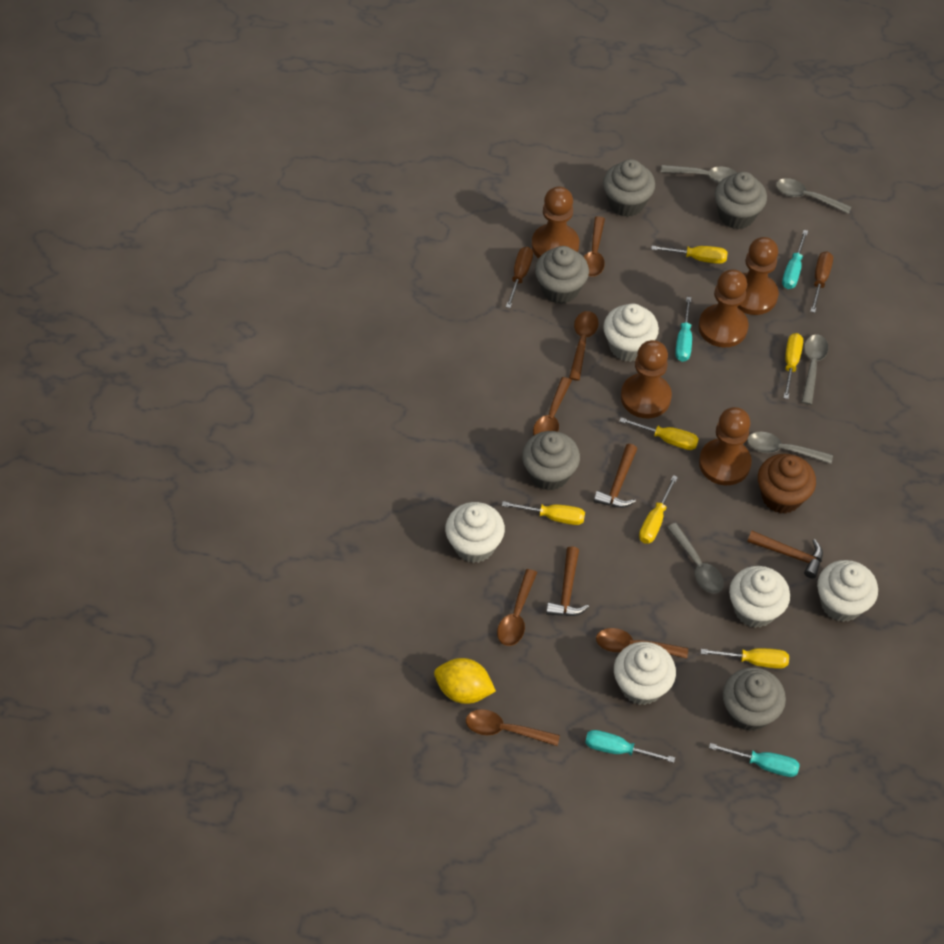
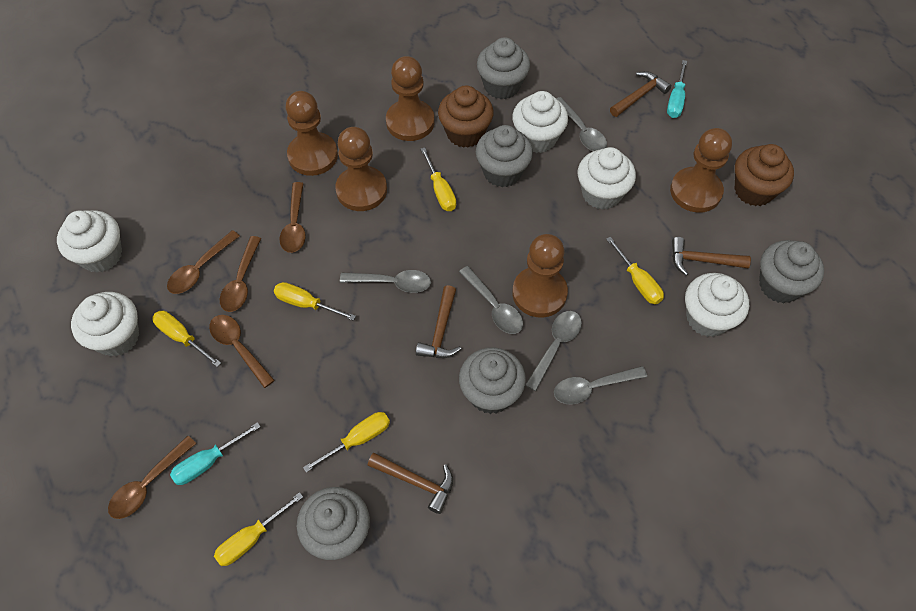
brown cupcake: [758,454,816,514] = 1 -> [438,86,493,148] [735,144,794,206] = 2
brown hammer: [546,546,589,616] [594,444,637,508] [747,531,823,578] = 3 -> [368,453,453,514] [416,285,461,358] [610,71,671,117] [672,237,751,276] = 4
brown screwdriver: [506,247,533,308] [810,251,833,313] = 2 -> none = 0
brown spoon: [466,709,560,746] [497,569,537,646] [533,377,572,435] [569,311,599,381] [584,216,605,277] [596,628,688,659] = 6 -> [108,436,197,519] [167,230,240,294] [209,315,275,388] [220,236,261,312] [280,182,306,253] = 5
turquoise screwdriver: [585,730,675,763] [675,297,692,362] [709,743,800,777] [782,230,808,289] = 4 -> [170,422,261,485] [667,60,687,118] = 2
yellow lemon: [434,658,496,704] = 1 -> none = 0

